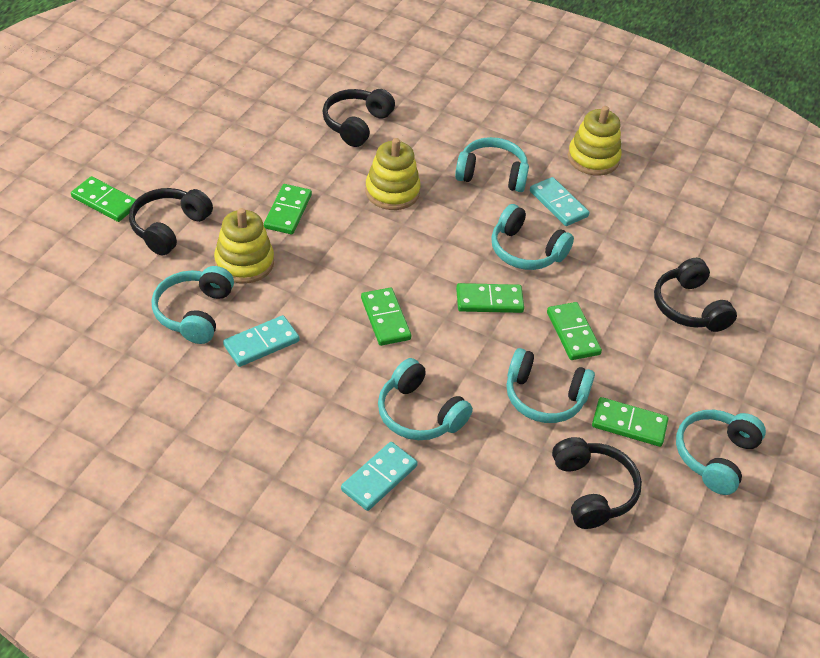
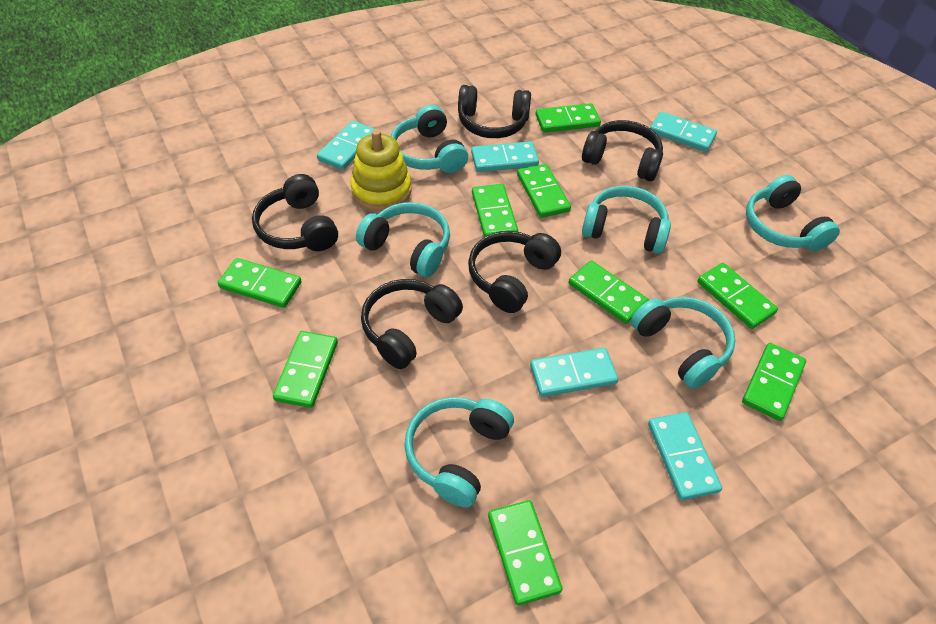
black headphones: [129,188,213,256] [322,89,395,147] [552,437,642,529] [654,258,737,332] = 4 -> [252,174,338,251] [361,279,463,369] [458,85,531,138] [468,231,561,313] [582,120,663,181] = 5
green domino: [71,176,137,222] [264,184,312,234] [361,288,411,346] [456,283,524,313] [547,302,602,360] [592,397,668,447] = 6 -> [218,258,302,308] [273,331,338,408] [472,184,518,237] [488,500,563,605] [517,164,571,218] [535,103,601,133] [569,260,649,324] [697,263,778,329] [742,343,806,421] = 9
turquoise domino: [223,315,300,367] [341,442,418,511] [530,177,589,226] = 3 -> [317,121,376,170] [471,141,539,172] [530,348,618,397] [648,412,722,500] [650,112,717,152] = 5
yellow stacking toy: [214,208,274,284] [365,138,421,210] [568,106,622,176] = 3 -> [350,130,412,211] = 1

